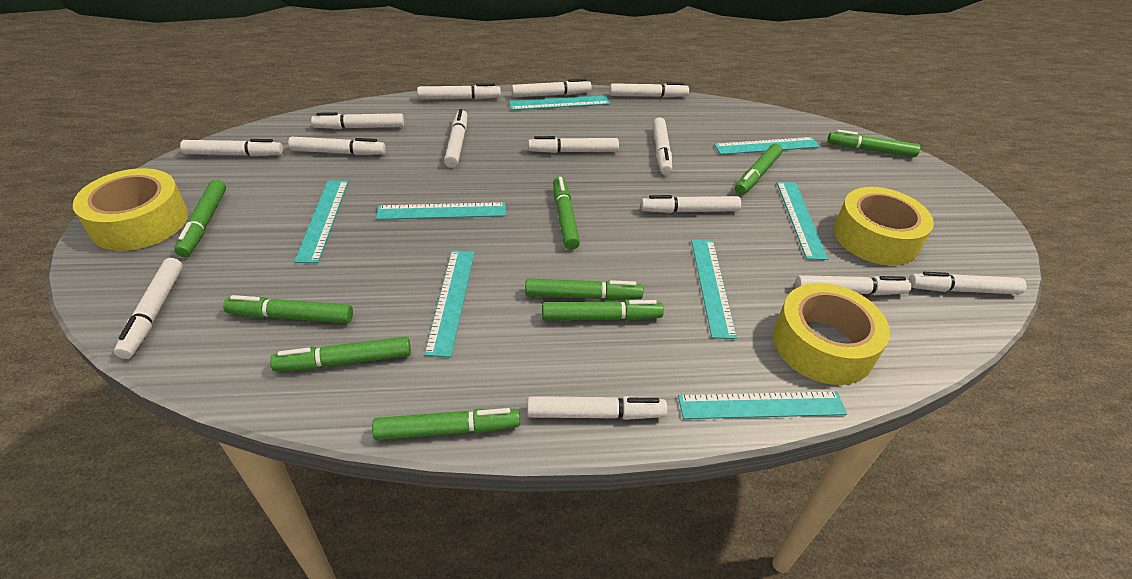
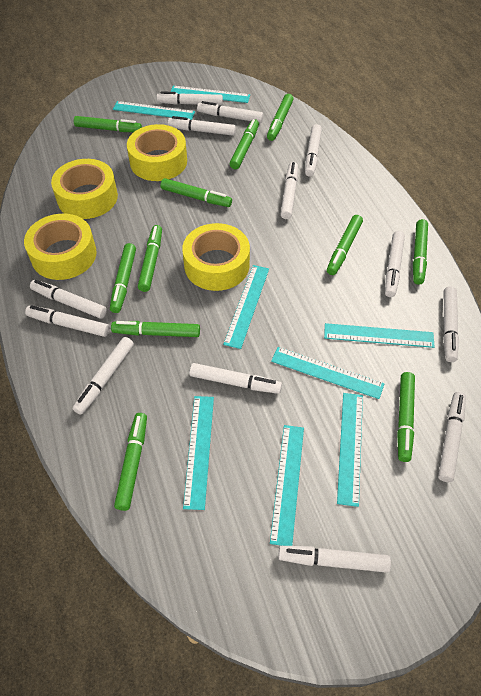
green marker: [174,179,226,257] [223,295,353,323] [270,337,411,371] [372,408,520,440] [525,278,643,300] [542,300,664,321] [553,177,580,250] [735,144,782,195] [827,130,920,157] = 9 -> [74,116,142,132] [110,243,136,313] [111,321,200,337] [114,413,147,511] [138,225,162,292] [161,178,232,207] [230,119,259,169] [267,94,293,141] [327,215,363,275] [397,372,415,462] [413,219,428,285] = 11
white marker: [114,258,183,359] [180,139,283,156] [288,137,386,155] [311,112,404,129] [417,83,501,99] [444,109,468,168] [511,79,592,97] [527,396,668,420] [528,136,619,153] [610,82,689,98] [641,195,741,213] [653,117,672,175] [795,275,911,295] [909,272,1027,294] = 14 -> [25,305,110,337] [30,280,107,319] [72,337,134,415] [156,91,223,105] [168,116,236,136] [189,363,282,394] [197,101,263,123] [278,546,391,573] [281,162,298,219] [305,124,322,176] [385,231,405,297] [438,392,466,482] [443,286,459,362] = 13
yellow tape: [73,168,188,251] [773,283,890,385] [833,187,934,265] = 3 -> [24,214,97,280] [51,159,118,219] [127,124,187,181] [182,223,250,291] = 4

